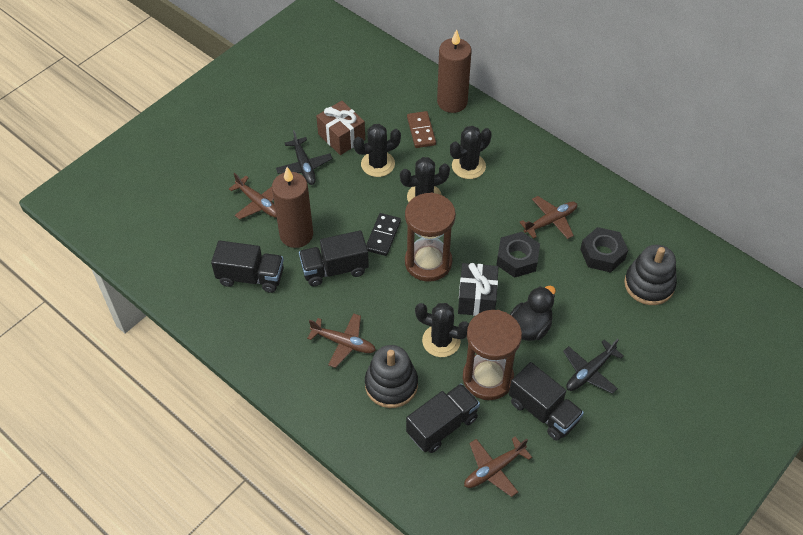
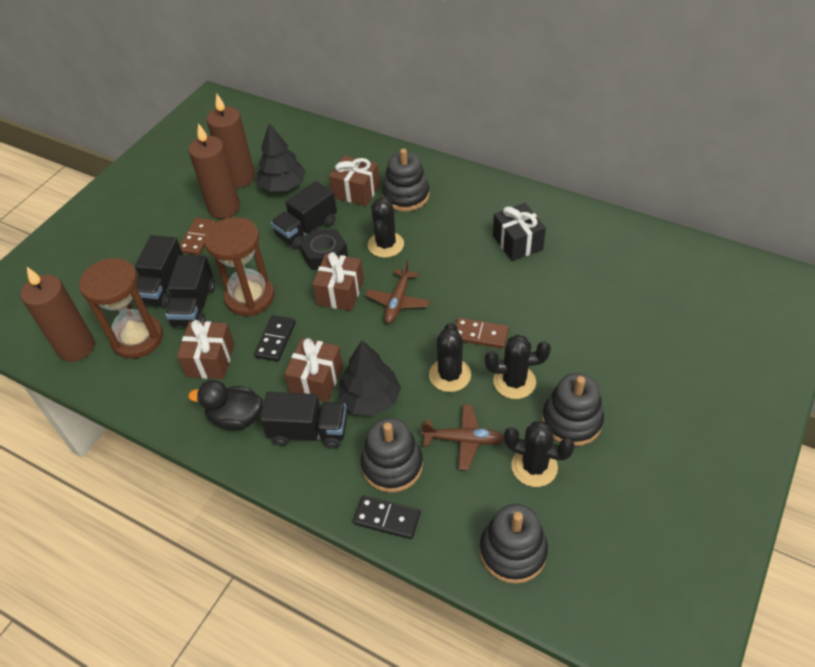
black domino: [366,213,401,256] = 1 -> [254,315,296,362] [353,496,421,539] = 2
black nut: [496,232,540,278] [580,227,628,273] = 2 -> [300,230,348,270] = 1
black plane: [276,130,333,185] [563,339,624,394] = 2 -> none = 0
black stacking toy: [365,345,418,408] [624,245,677,305] = 2 -> [361,418,423,493] [382,149,430,212] [480,504,548,584] [542,373,604,446] = 4
black tree: none = 0 -> [256,123,306,192] [339,340,401,416] = 2
brown candle: [272,167,313,248] [437,29,472,113] = 2 -> [20,267,95,362] [188,123,240,219] [206,93,255,188] = 3
brown domino: [407,111,436,148] = 1 -> [180,218,216,255] [456,318,509,349] = 2
brown gift: [316,101,365,155] = 1 -> [177,320,235,379] [284,338,343,402] [312,252,364,311] [329,156,380,206] = 4
brown plane: [229,173,277,220] [307,314,376,368] [464,437,532,497] [519,196,577,239] = 4 -> [365,260,430,323] [421,404,504,470] = 2

